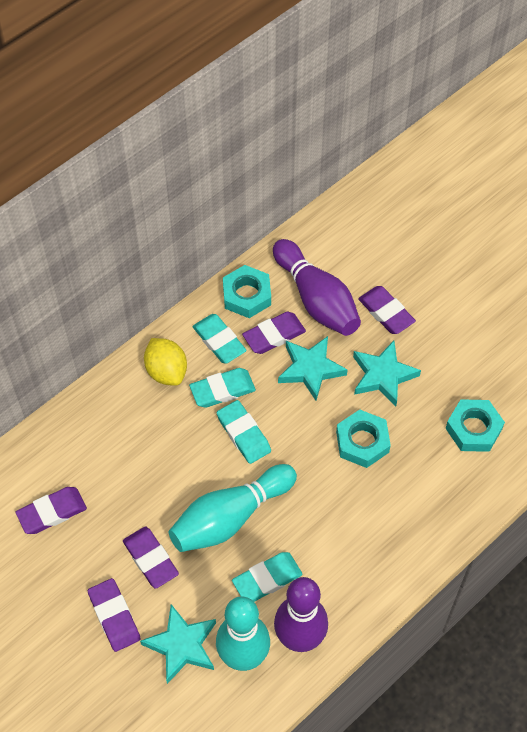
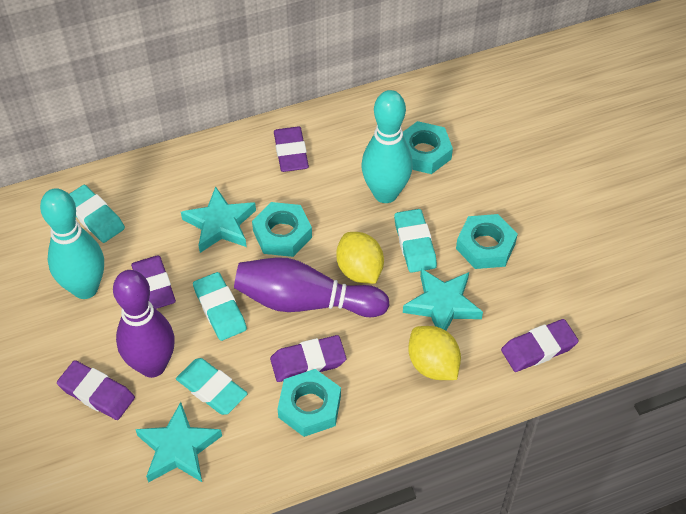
turquoise nut: [223,265,271,318] [336,410,391,468] [445,399,505,452] = 3 -> [252,202,312,257] [278,369,341,437] [403,121,453,174] [456,214,518,269] = 4
yellow lemon: [144,338,187,386] = 1 -> [336,232,384,284] [408,326,461,380] = 2

